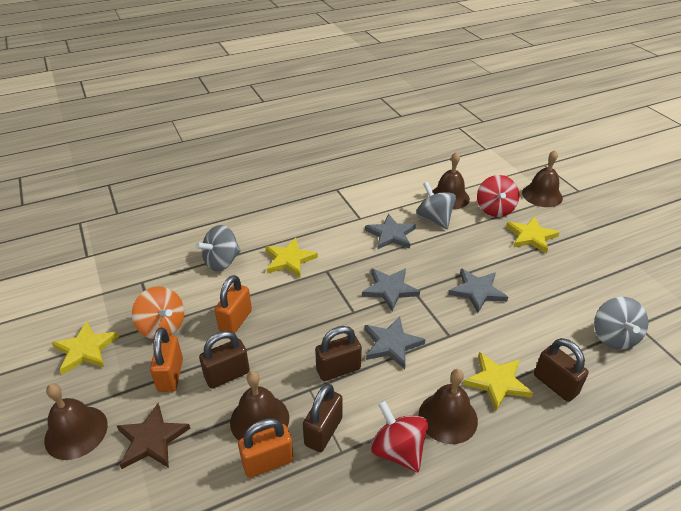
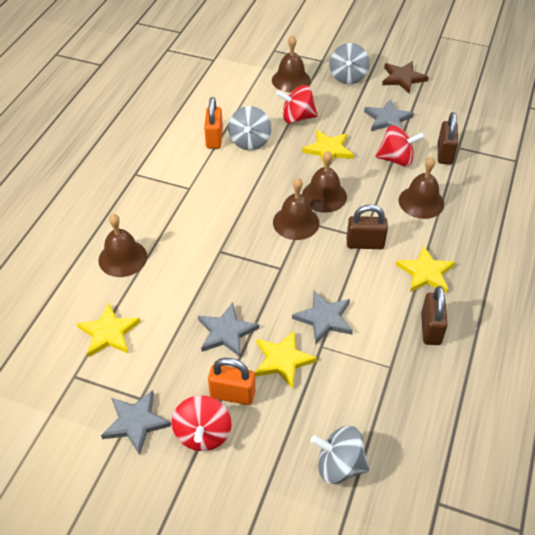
brown padlock: [199,331,250,389] [303,383,343,452] [315,326,362,381] [534,338,589,402] = 4 -> [347,204,388,249] [421,286,448,345] [438,112,458,165] = 3
orange padlock: [150,327,183,392] [215,275,252,333] [238,418,294,478] = 3 -> [204,97,223,149] [208,358,255,405] = 2
orange spinning top: [132,287,184,339] = 1 -> none = 0
red spinning top: [371,400,428,472] [477,175,520,217] = 2 -> [172,395,232,451] [276,85,318,124] [376,125,424,166] = 3

